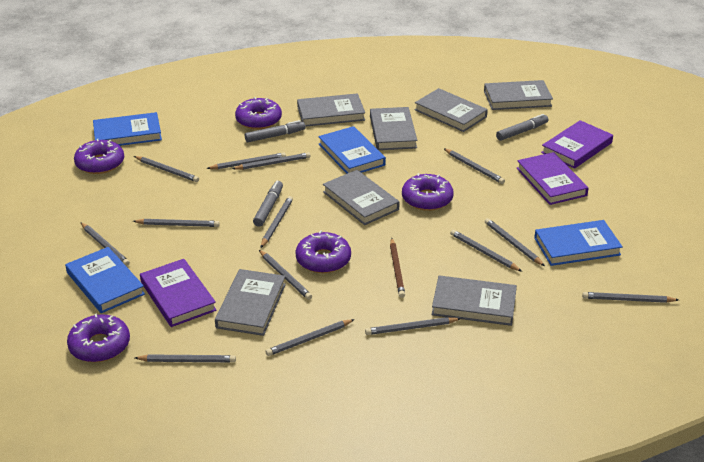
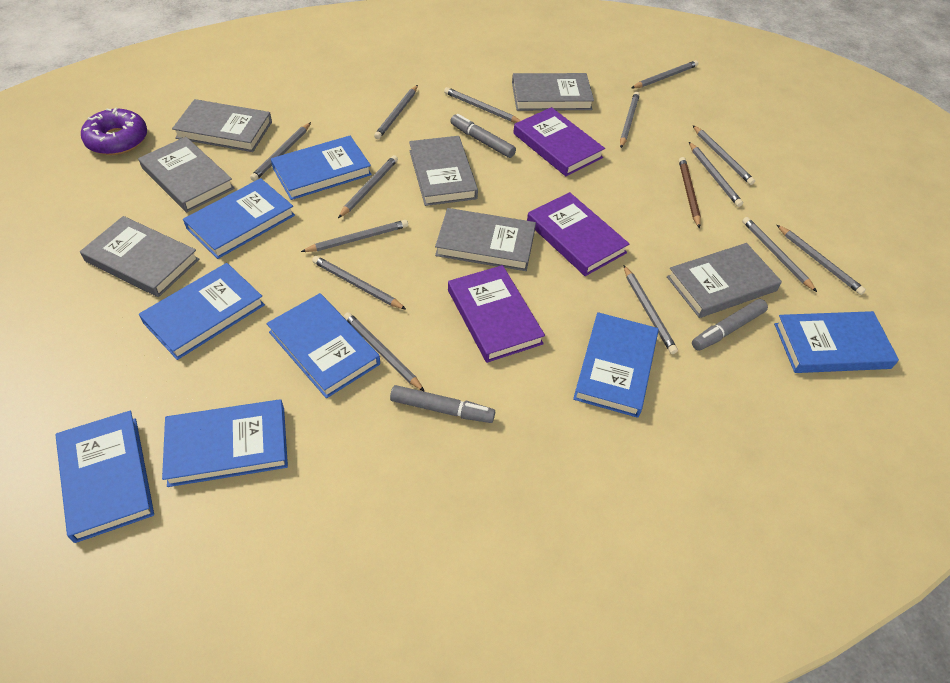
blue book: [65,247,145,313] [93,112,162,146] [318,126,386,174] [534,220,623,266] = 4 -> [55,411,154,543] [139,263,265,360] [162,399,288,487] [183,178,295,259] [266,293,380,398] [271,136,372,200] [573,312,659,418] [774,311,899,373] = 8
purple donut: [67,313,130,362] [74,139,124,174] [235,97,282,129] [295,231,351,273] [402,173,454,211] = 5 -> [81,108,147,155] = 1

